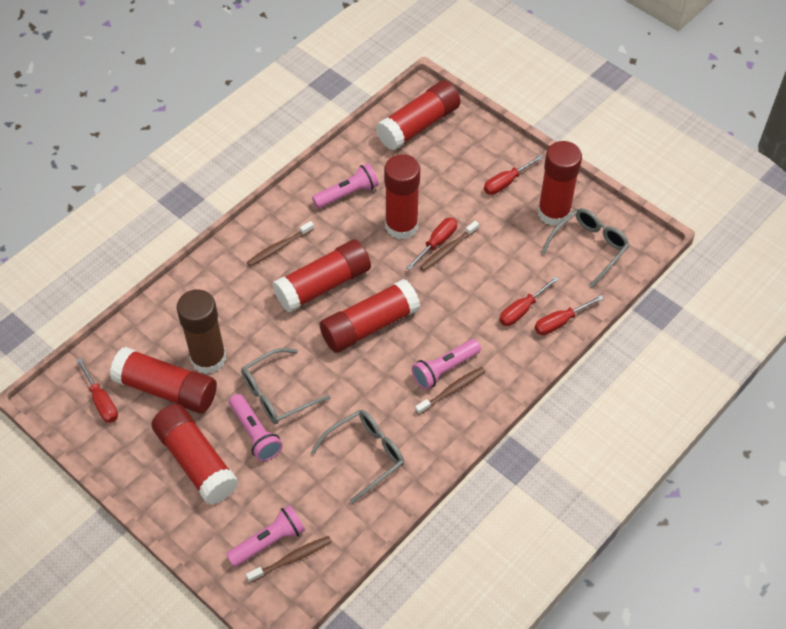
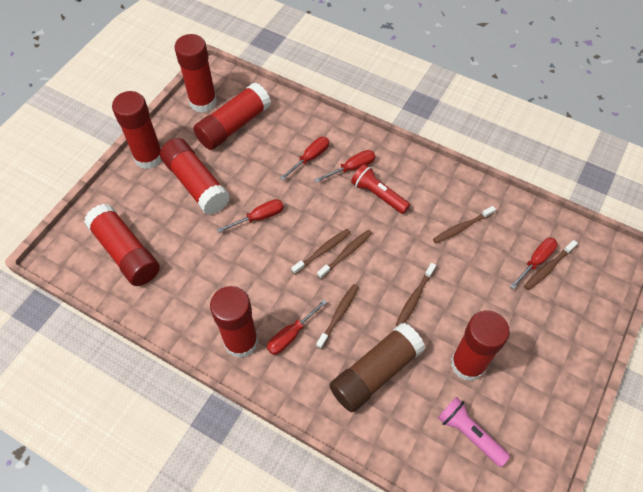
brown toothbrush: [246,536,332,583] [247,221,314,266] [415,367,485,415] [420,221,479,271] = 4 -> [291,229,351,275] [316,284,359,349] [317,230,372,279] [396,263,436,326] [433,206,496,243] [524,240,578,290] = 6
grey glasses: [241,348,330,424] [311,410,404,504] [541,208,630,287] = 3 -> none = 0
pink flashlight: [226,505,305,567] [229,394,282,462] [312,163,379,208] [412,339,481,390] = 4 -> [438,397,510,467] = 1
red flashlight: none = 0 -> [351,164,410,214] = 1

